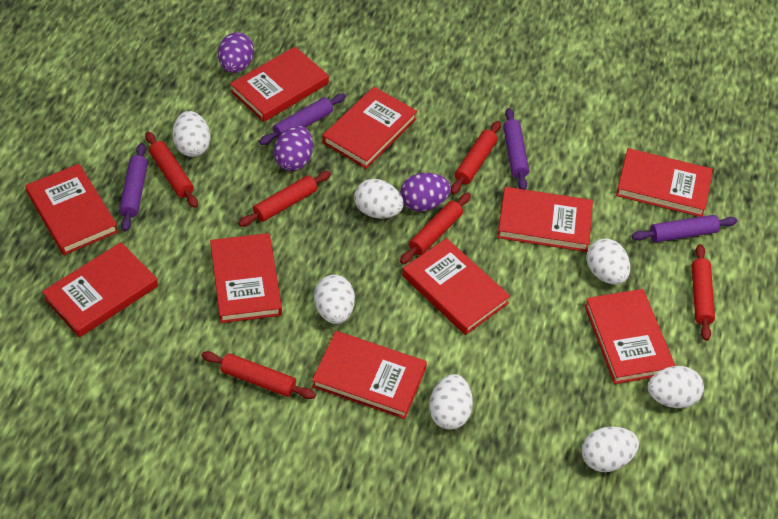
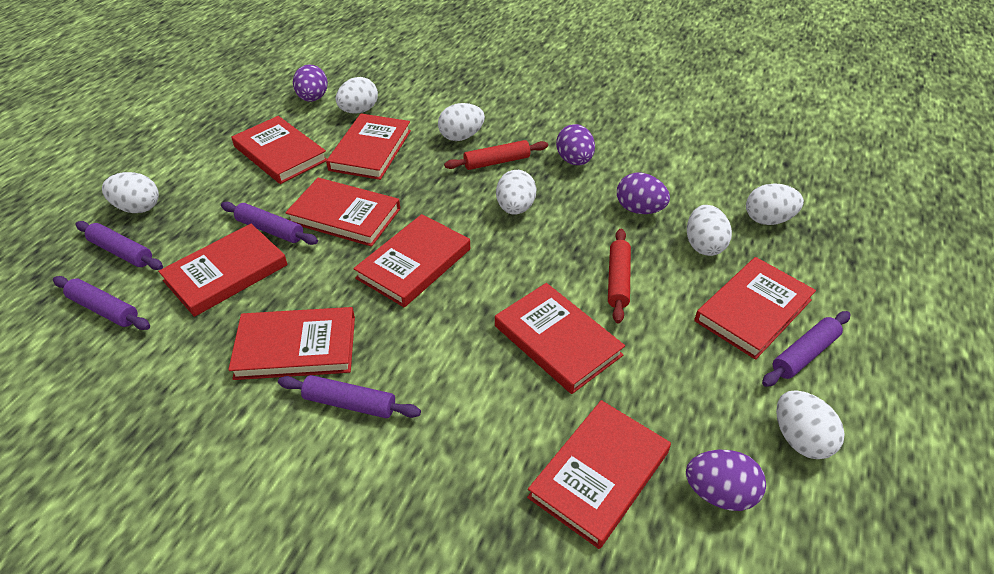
purple egg: [218,32,254,73] [274,126,313,171] [400,173,451,211] = 3 -> [293,64,328,102] [556,124,595,165] [617,173,670,214] [686,450,766,511] = 4
purple rolling pin: [119,143,148,231] [259,94,346,145] [503,108,529,190] [632,215,738,242] = 4 -> [53,276,150,330] [75,221,163,270] [221,202,318,245] [278,375,421,418] [762,311,850,387] = 5
red book: [25,164,118,255] [42,242,158,338] [210,233,282,323] [230,47,329,122] [312,331,427,419] [322,87,417,169] [402,238,510,335] [497,187,593,252] [584,289,675,384] [616,148,713,217] = 10 -> [158,224,288,317] [228,307,355,380] [231,116,327,184] [285,178,400,247] [326,113,411,180] [353,214,470,307] [495,283,625,394] [527,400,671,549] [694,257,816,360] = 9
red rolling pin: [145,132,198,208] [201,351,316,399] [238,171,331,227] [400,193,471,264] [451,121,501,194] [692,244,715,341] = 6 -> [444,140,548,170] [608,229,631,323] = 2

